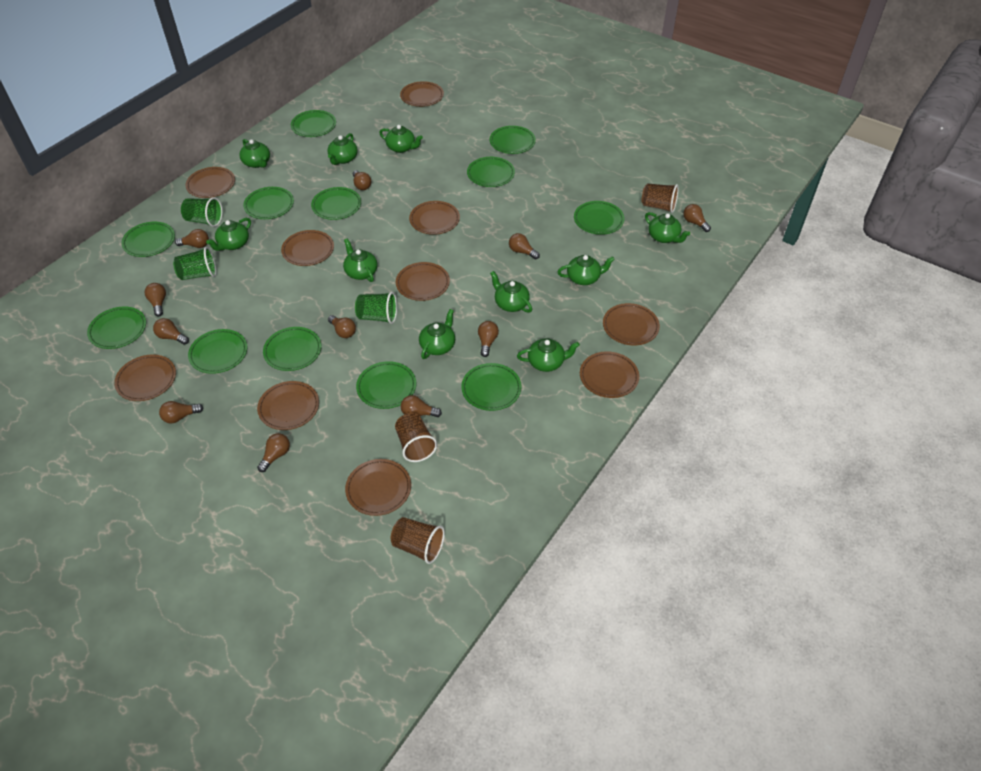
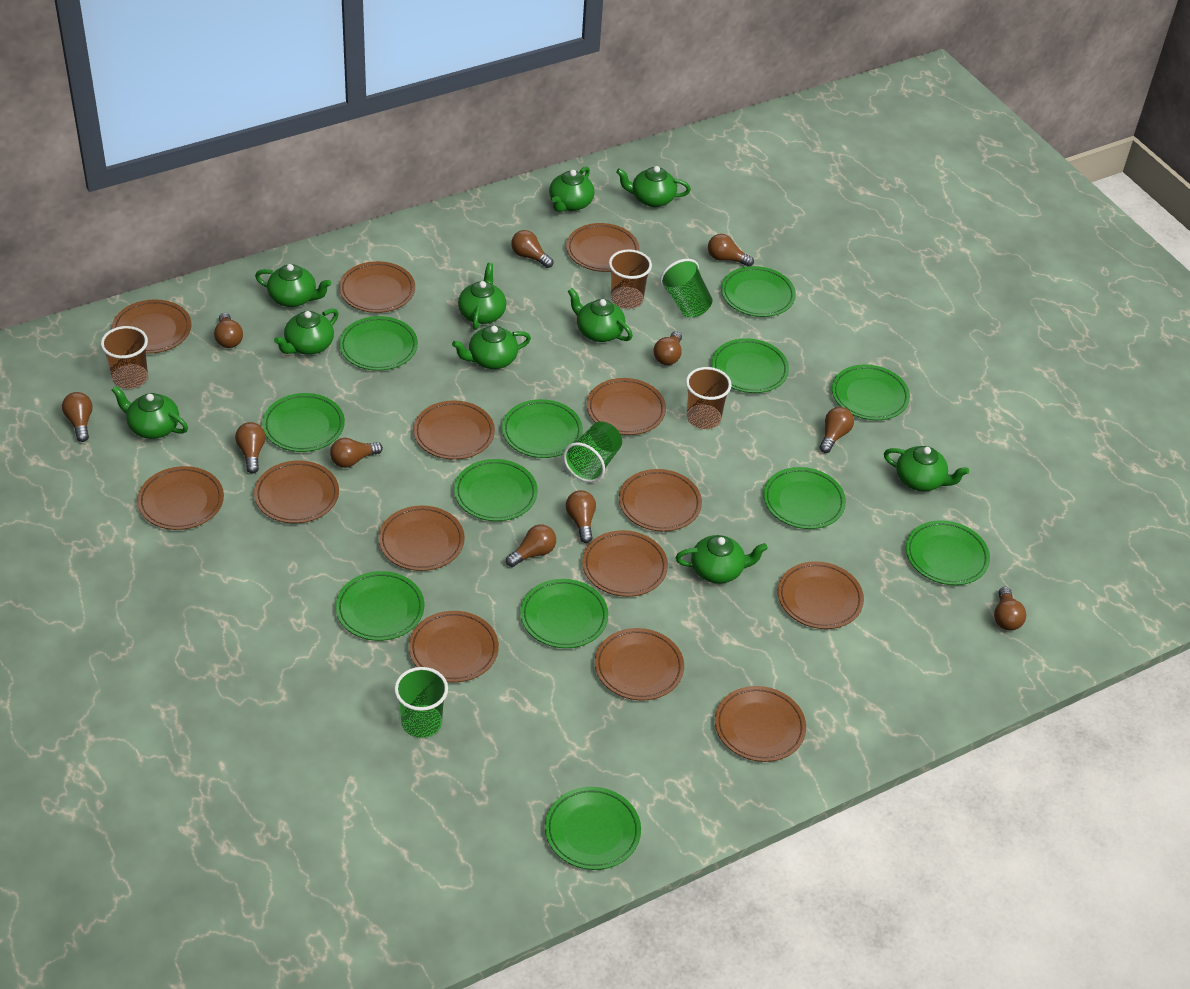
brown plate: [114,354,176,401] [185,167,235,198] [257,381,319,430] [281,230,334,266] [345,459,411,516] [396,262,450,301] [400,81,444,107] [409,201,460,235] [580,352,639,398] [603,303,660,346] = 10 -> [112,299,191,354] [137,466,224,530] [254,460,339,523] [339,261,415,313] [379,505,465,571] [409,611,499,683] [413,400,495,460] [566,223,640,272] [582,530,668,597] [587,378,666,435] [595,628,684,701] [619,469,702,532] [715,686,806,762] [778,561,864,629] = 14

